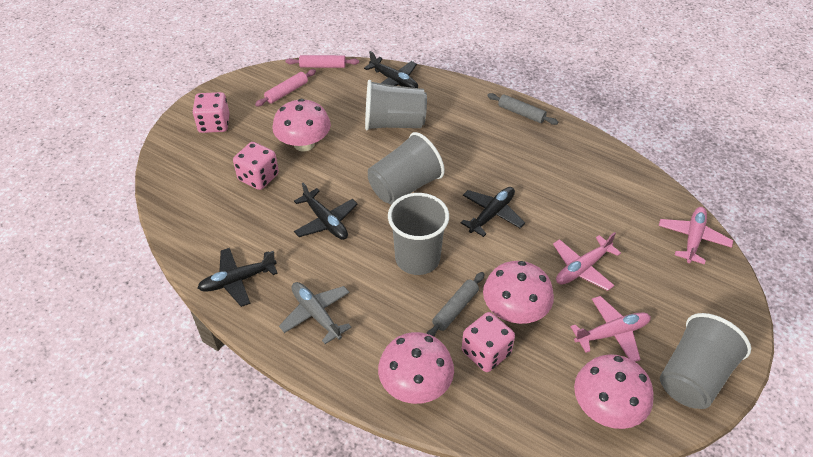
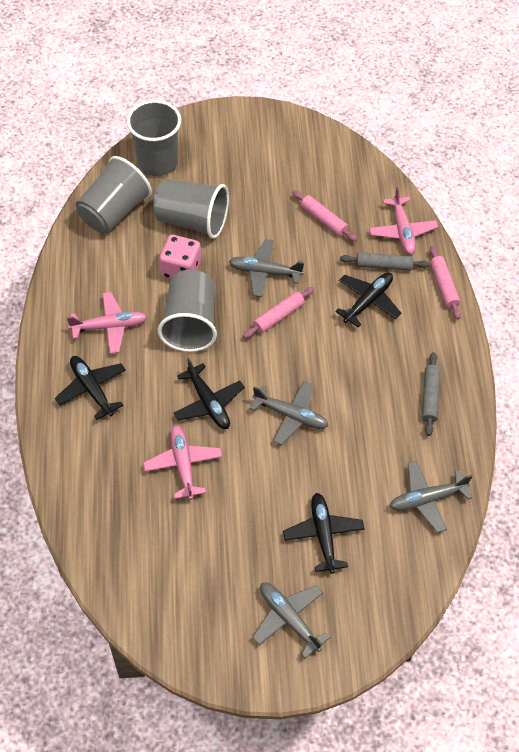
grey plane: [279,282,351,344] = 1 -> [229,239,304,297] [250,381,328,445] [253,582,331,658] [390,461,473,533] = 4
pink dice: [193,92,230,133] [233,142,279,190] [462,312,515,372] = 3 -> [159,235,201,279] = 1
pink mushroom: [273,99,331,152] [378,332,454,404] [483,261,554,324] [574,354,654,429] = 4 -> none = 0
pink rolling pin: [255,69,316,107] [286,55,359,68] = 2 -> [243,287,314,338] [292,190,357,242] [430,246,461,319] = 3

